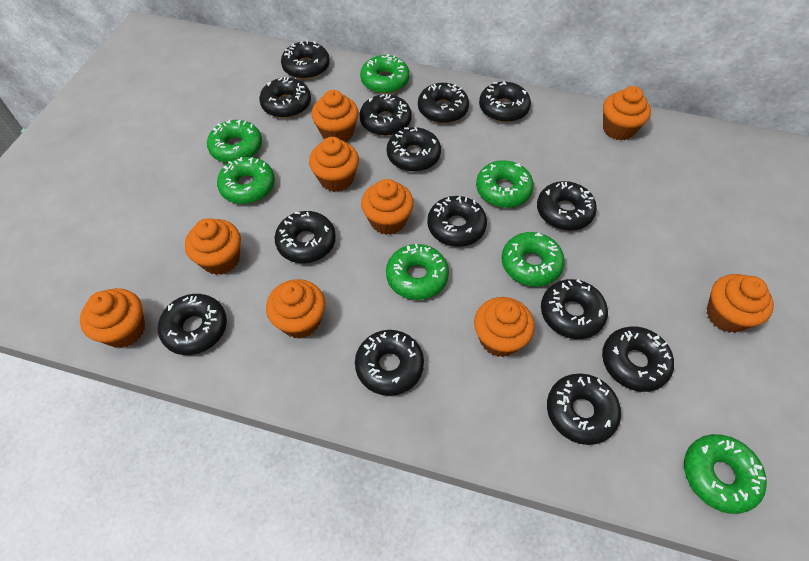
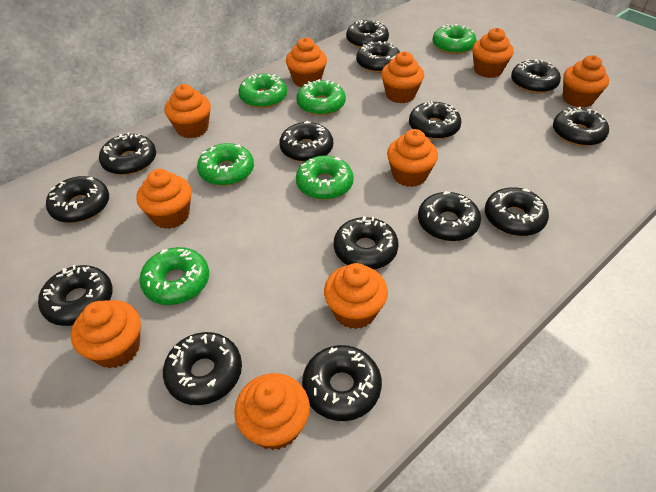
green donut: [207,119,262,163] [217,157,275,204] [360,54,410,94] [386,244,449,300] [476,160,534,208] [501,232,565,287] [684,434,767,514] = 7 -> [139,247,209,305] [197,143,254,186] [239,74,287,108] [296,155,354,200] [297,79,346,116] [432,24,477,54] = 6
orange cupcake: [80,288,145,348] [185,218,241,275] [266,279,325,339] [309,137,359,192] [311,90,359,142] [361,179,414,235] [474,297,535,357] [603,86,651,140] [707,274,774,333] = 9 -> [71,300,141,368] [137,169,192,229] [164,84,211,138] [234,373,310,450] [286,37,327,87] [324,263,388,329] [381,52,424,103] [387,129,438,187] [472,28,514,78] [563,55,609,108] = 10

